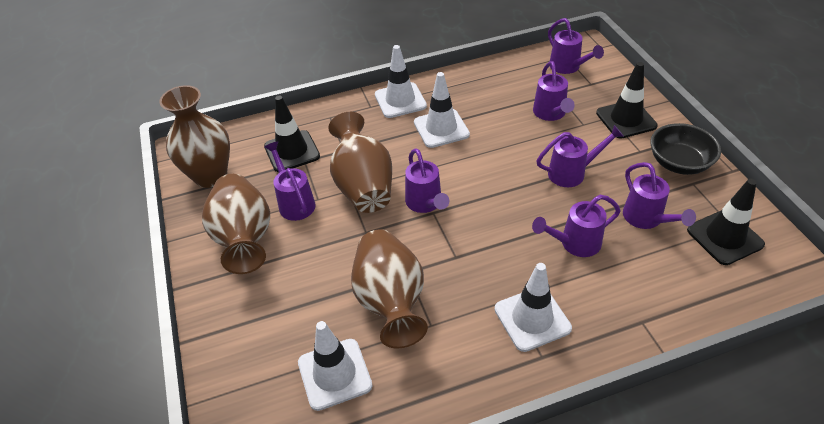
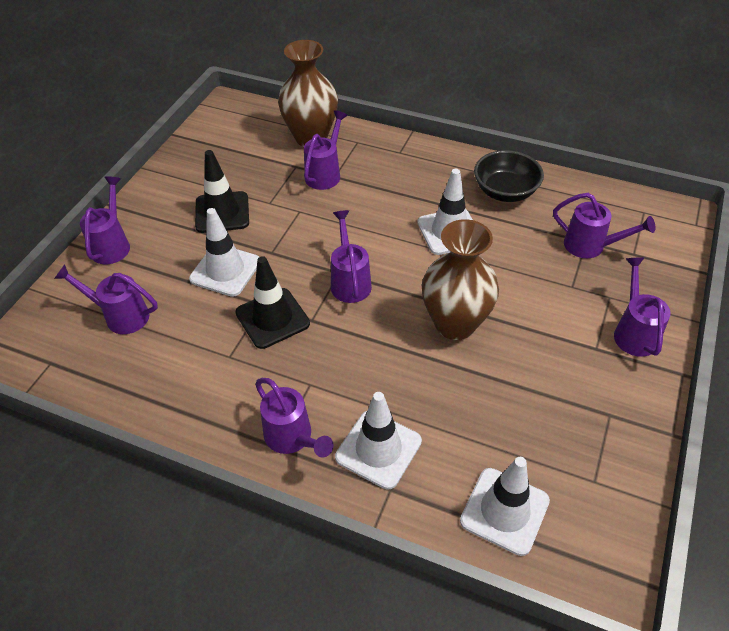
black traffic cone: [264,96,320,172] [596,62,658,139] [687,179,765,265] = 3 -> [195,150,249,233] [236,256,310,349] = 2
brown vase: [159,85,230,188] [202,174,270,274] [329,112,392,213] [351,229,428,349] = 4 -> [278,40,338,147] [422,219,499,340] = 2

